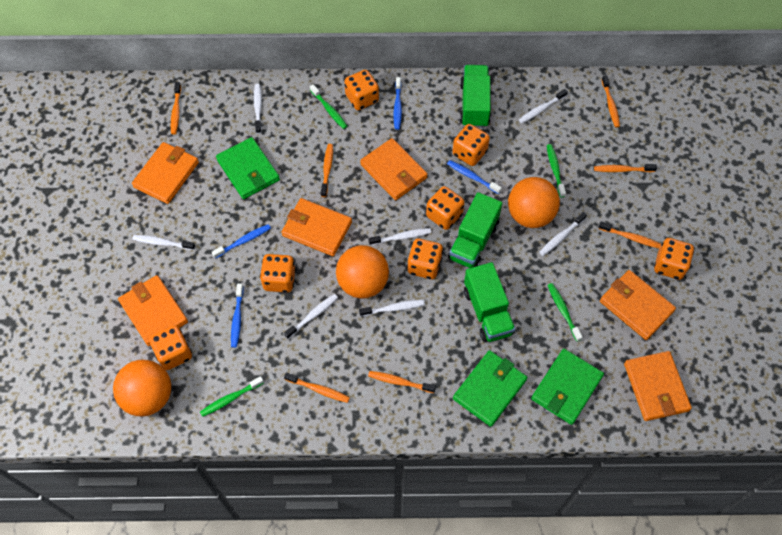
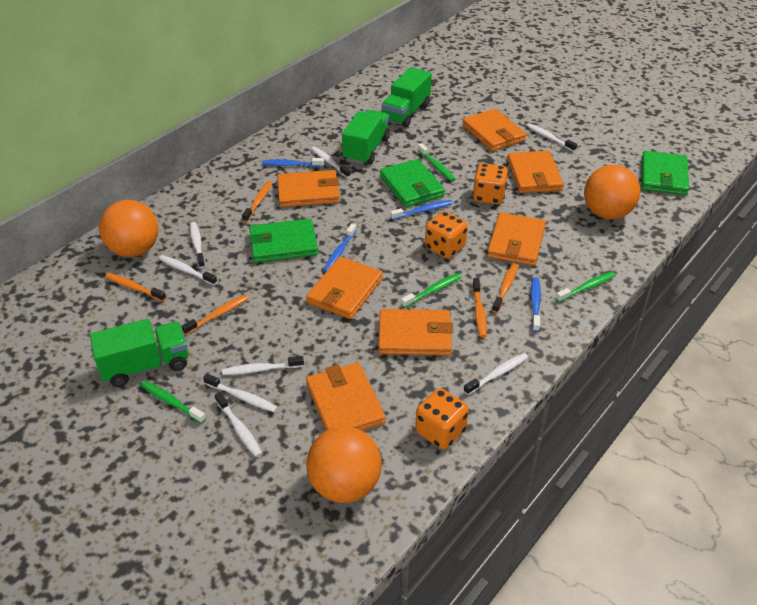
orange dice: [149,325,192,370] [260,254,296,293] [344,70,379,110] [407,238,443,279] [426,186,465,230] [452,124,490,166] [654,238,694,280] = 7 -> [415,388,469,449] [425,211,468,259] [472,163,508,204] = 3
orange toothbrush: [171,82,181,134] [284,372,350,403] [321,144,333,197] [368,371,436,393] [594,164,657,172] [598,221,661,249] [602,75,620,127] = 7 -> [105,273,166,301] [181,294,249,335] [242,181,272,222] [472,278,487,337] [492,263,518,313] = 5
orange wallet: [118,275,188,346] [132,142,199,204] [281,198,352,256] [360,138,428,200] [600,270,676,340] [624,351,692,421] = 6 -> [277,170,340,207] [306,257,383,319] [306,362,386,431] [378,309,453,356] [462,109,527,151] [487,212,546,266] [507,151,564,193] = 7
white toothbrush: [133,235,195,250] [254,84,262,134] [284,294,338,339] [359,300,425,316] [368,228,431,245] [519,89,568,124] [539,212,587,256] = 7 -> [159,255,217,285] [190,222,205,268] [203,374,278,412] [215,392,262,457] [222,356,304,375] [311,146,351,178] [463,353,528,395] [527,124,577,152] = 8

